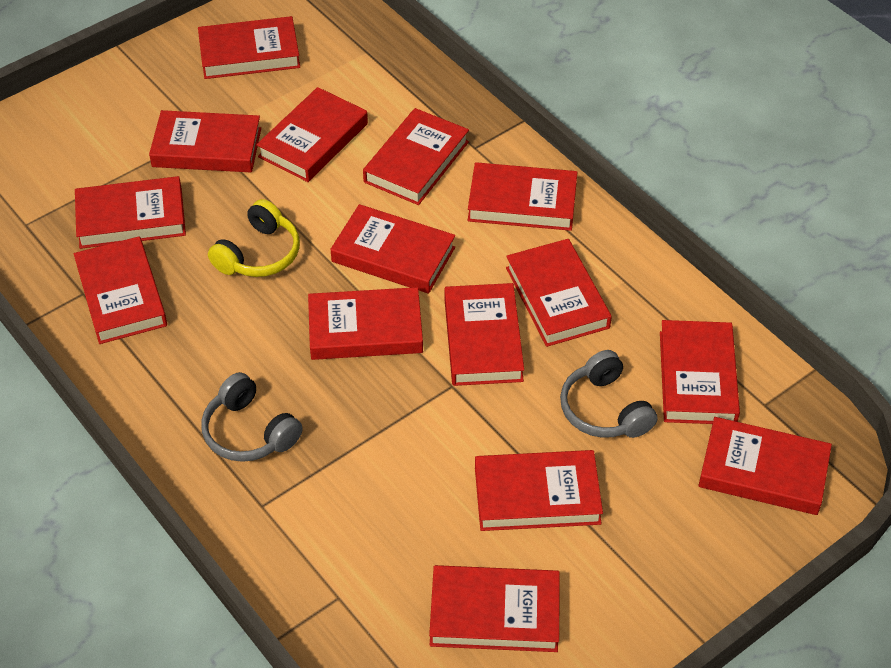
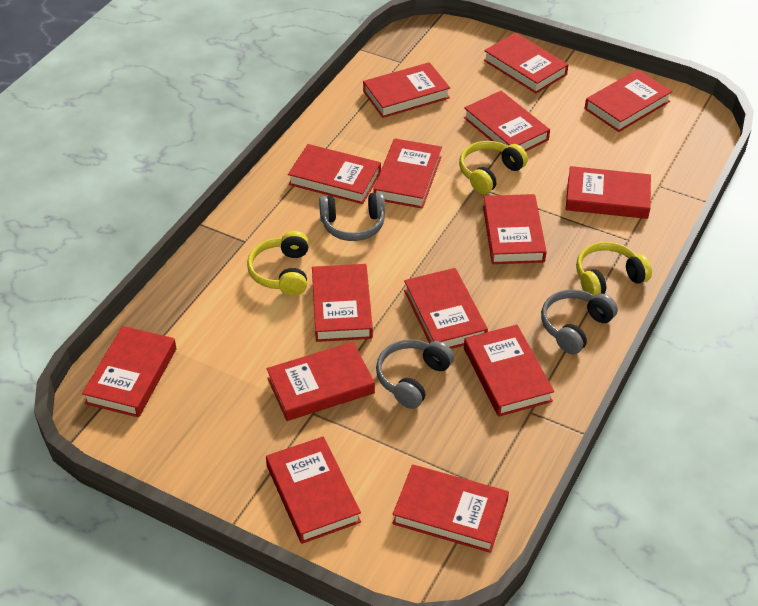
grey headphones: [201,372,303,462] [560,350,657,438] = 2 -> [319,192,385,241] [376,339,454,409] [541,289,618,354] = 3
yellow headphones: [208,199,300,277] = 1 -> [247,231,309,296] [459,141,528,194] [576,242,652,296] = 3

